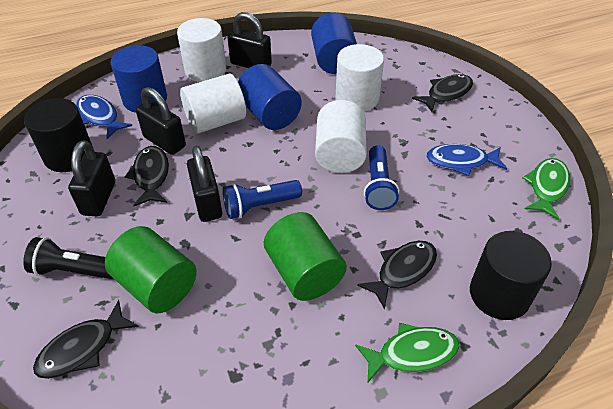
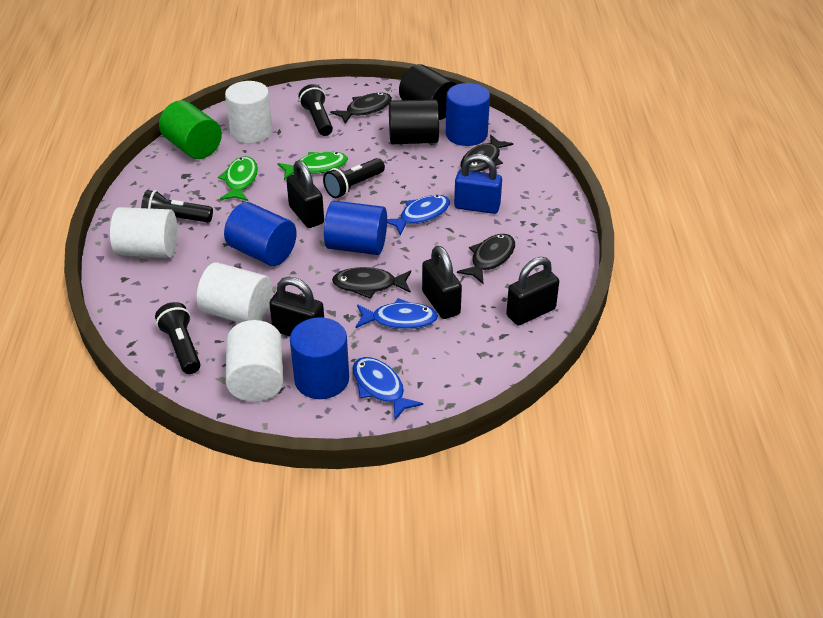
black flashlight: [23,237,113,279] = 1 -> [141,190,213,222] [155,302,201,374] [299,84,333,136] [323,158,385,198] = 4
blue cylinder: [110,45,167,113] [238,64,302,130] [311,13,357,74] = 3 -> [224,202,297,266] [290,317,349,399] [324,201,387,255] [446,83,490,146] = 4
blue fish: [76,95,132,139] [426,144,507,176] = 2 -> [353,357,423,420] [355,298,438,329] [387,195,450,236] = 3
blue flashlight: [223,180,302,219] [364,145,399,210] = 2 -> none = 0
blue padlock: none = 0 -> [454,154,502,214] = 1
green cylinder: [105,226,197,313] [264,212,347,301] = 2 -> [159,100,222,159] = 1

